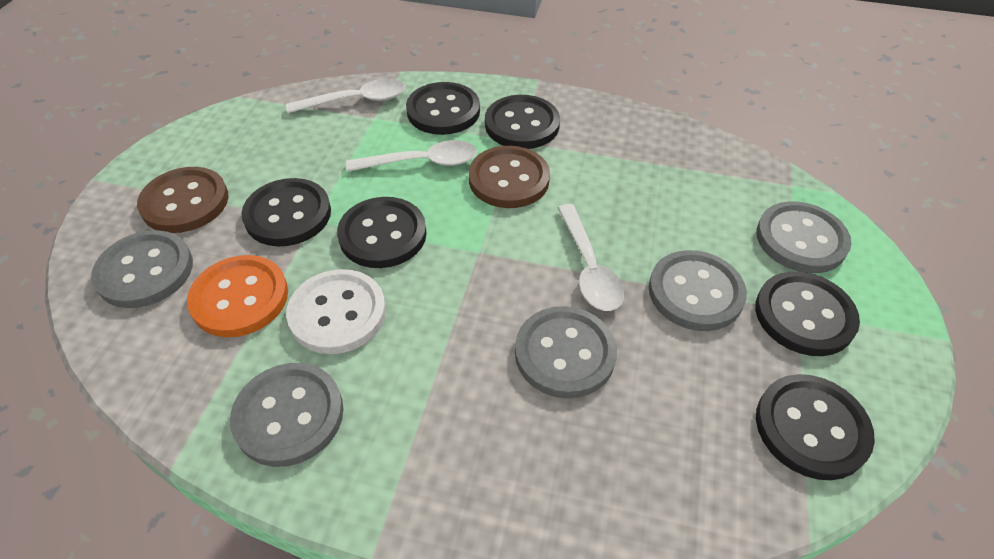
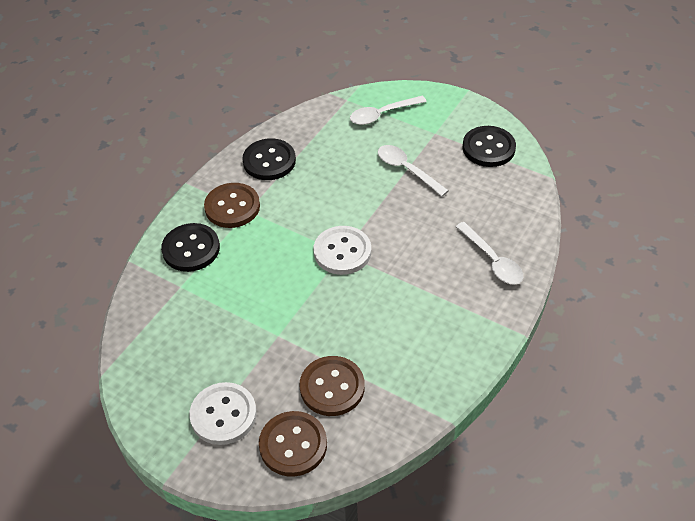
black button: [241,178,331,246] [337,197,427,268] [406,82,480,135] [485,95,560,149] [755,271,860,356] [756,374,875,480] = 6 -> [161,223,220,272] [242,138,296,180] [462,126,516,167] = 3
brown button: [137,167,229,233] [469,146,550,208] = 2 -> [204,183,260,228] [259,411,327,477] [299,356,365,416] = 3
grey button: [91,230,193,308] [230,363,343,467] [515,306,617,398] [649,250,747,331] [756,201,851,273] = 5 -> none = 0
orange button: [187,255,288,337] = 1 -> none = 0
white button: [286,269,386,354] = 1 -> [189,382,257,445] [314,226,371,275] = 2

